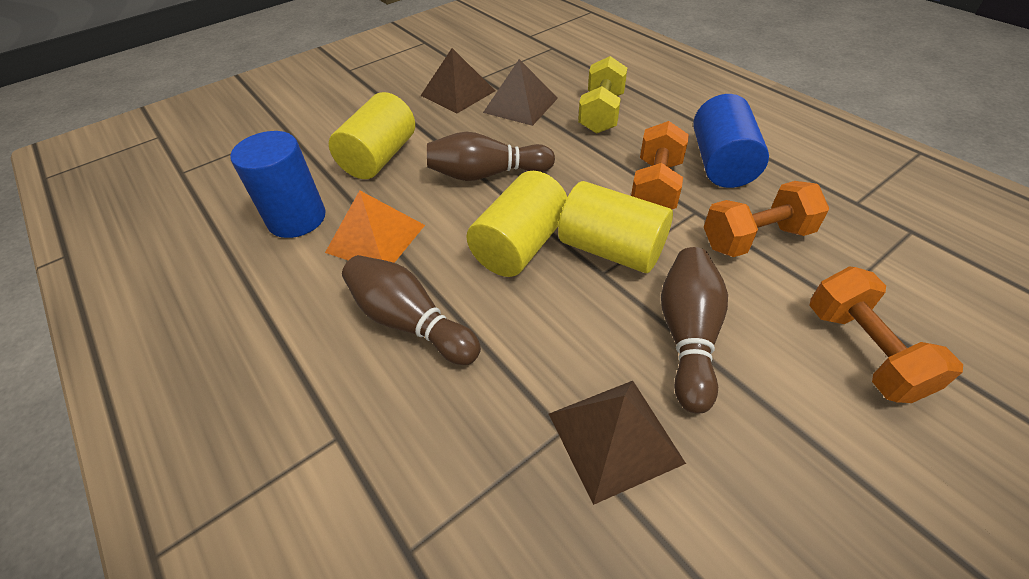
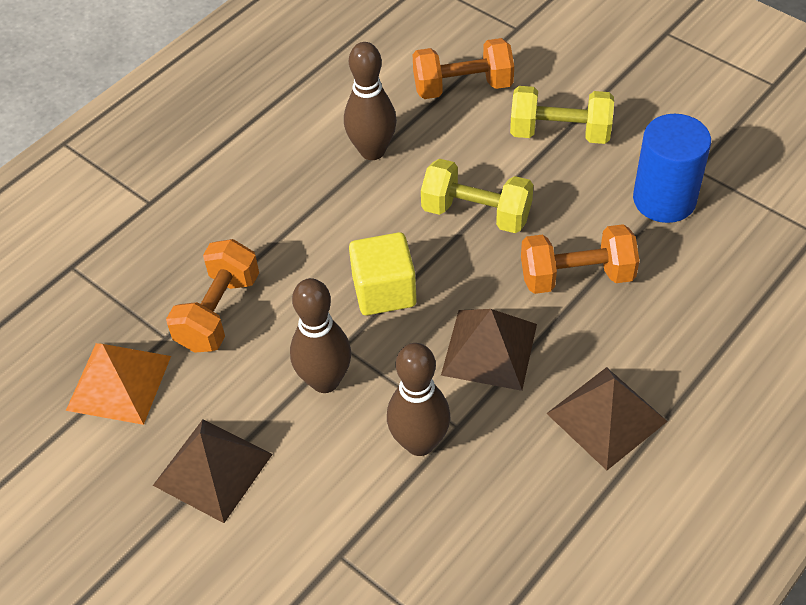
blue cylinder: [230,131,326,238] [693,94,769,188] = 2 -> [633,114,711,223] = 1
yellow cube: none = 0 -> [349,232,417,315] = 1
yellow cylinder: [329,92,415,179] [466,171,568,277] [558,181,673,273] = 3 -> none = 0
yellow dumbbell: [578,56,627,134] = 1 -> [421,159,533,233] [510,86,614,144] = 2

